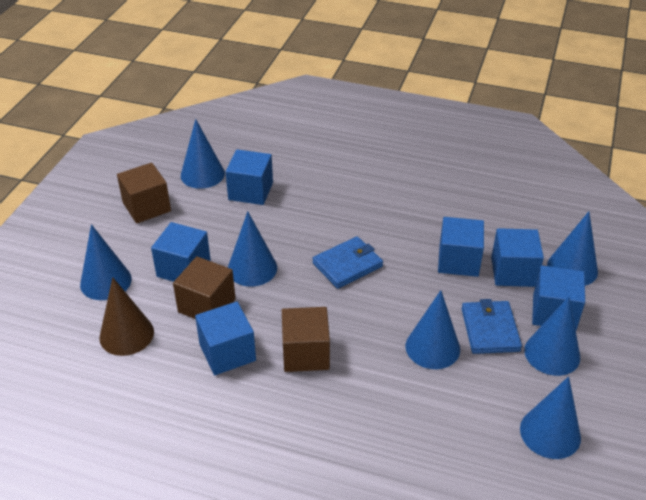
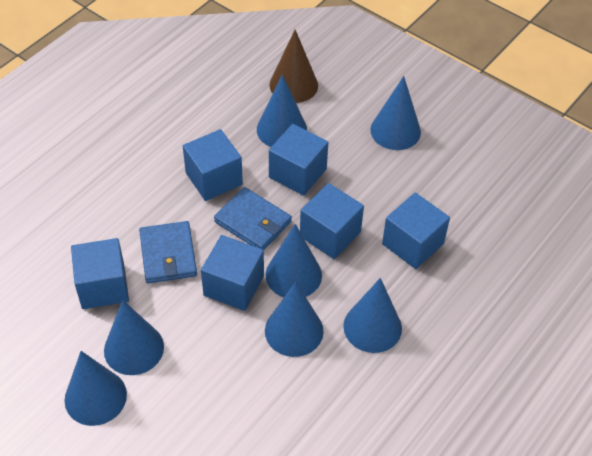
brown cube: [117,163,171,224] [173,256,235,319] [282,307,330,372] = 3 -> none = 0

